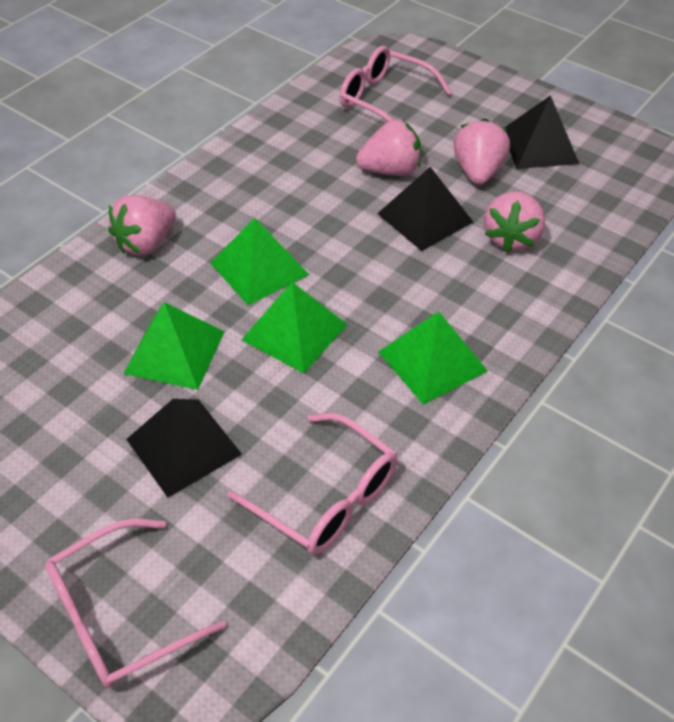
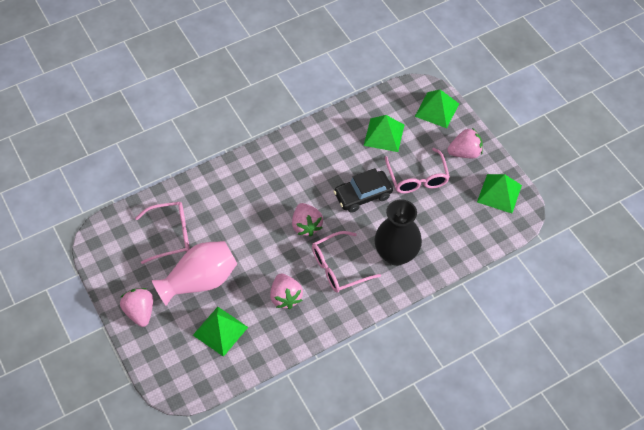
black car: none = 0 -> [333,168,393,213] = 1
black pyramid: [126,399,242,498] [377,167,473,251] [504,95,579,169] = 3 -> none = 0
black vase: none = 0 -> [374,199,422,266] = 1
pink vase: none = 0 -> [152,241,237,306] = 1

